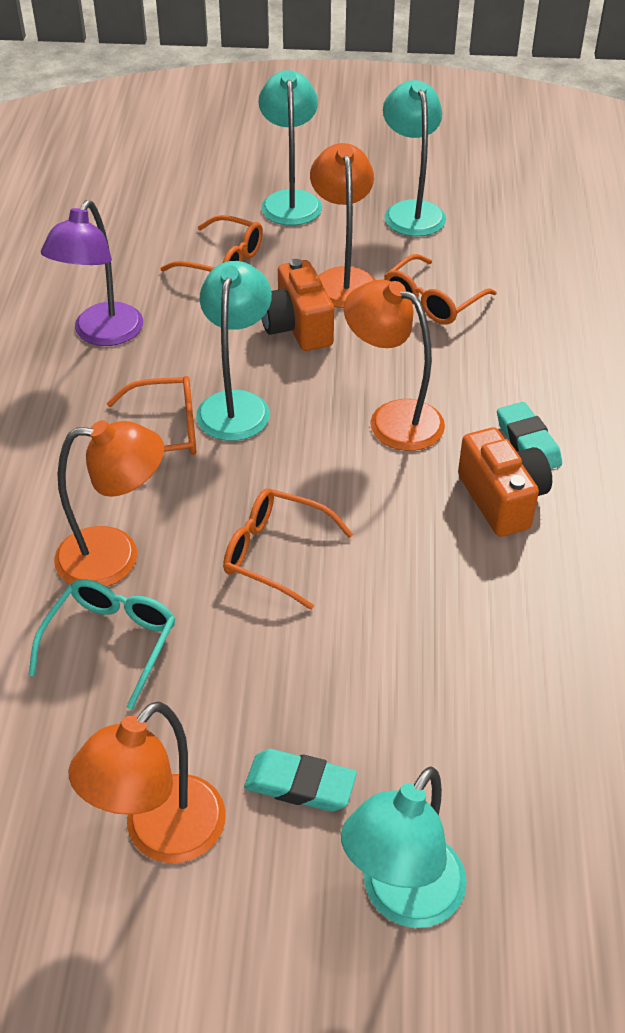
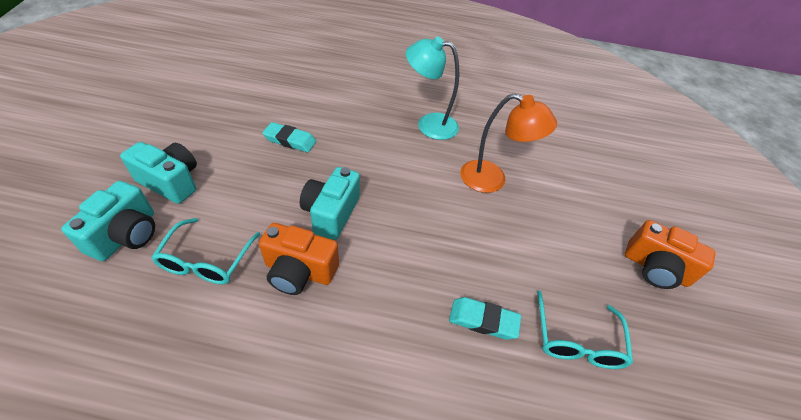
orange glasses: [107,376,197,455] [160,215,263,272] [223,488,353,610] [384,254,497,325] = 4 -> none = 0
orange lamp: [54,420,164,587] [69,701,226,863] [310,143,376,308] [344,280,445,451] = 4 -> [460,93,557,193] = 1
purple lamp: [41,200,143,346] = 1 -> none = 0
turquoise camera: none = 0 -> [61,181,155,261] [120,142,197,204] [300,167,360,240] = 3
turquoise glasses: [29,579,176,709] = 1 -> [151,218,260,284] [537,290,633,369] = 2
turquoise lamp: [196,261,272,441] [258,70,322,226] [341,766,467,928] [383,80,446,236] = 4 -> [406,36,459,140] = 1

